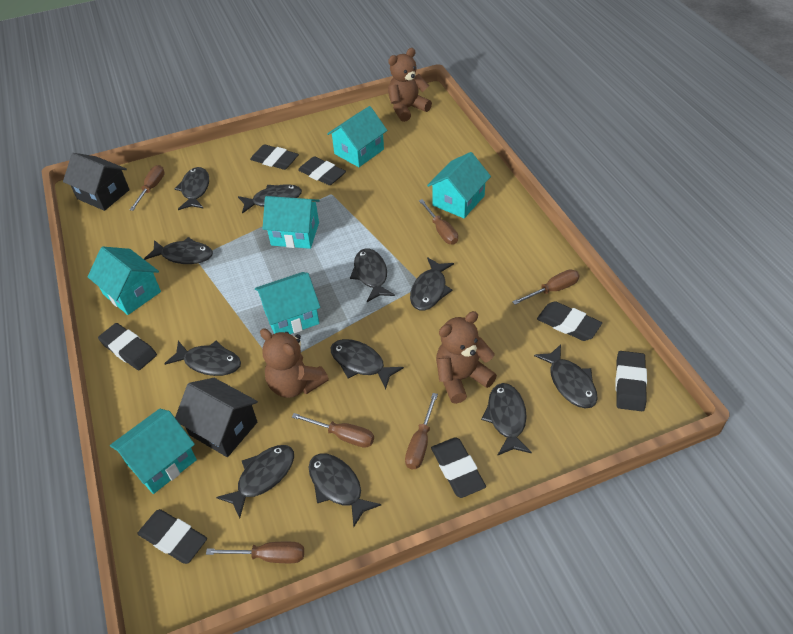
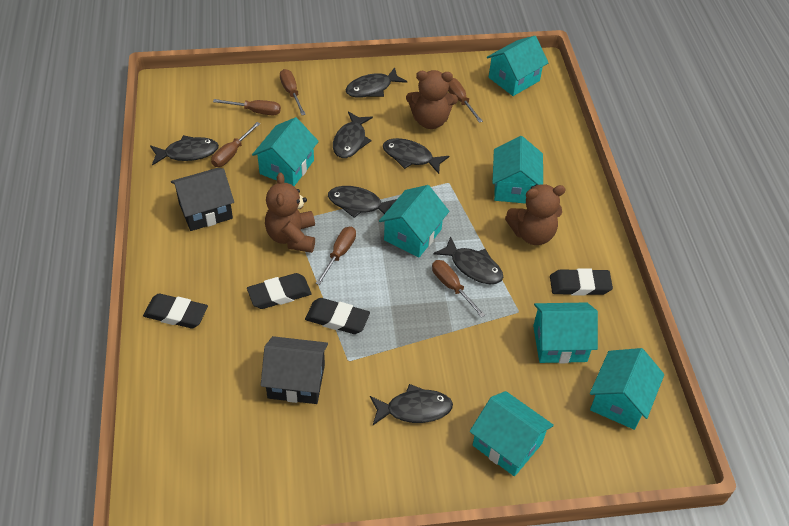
black eraser: [98,323,157,370] [137,509,207,564] [250,144,299,170] [298,156,346,185] [431,437,486,498] [537,301,602,341] [616,351,647,411] = 7 -> [143,294,208,328] [247,273,312,309] [305,298,370,334] [550,268,613,296] = 4
black fish: [144,237,213,264] [164,341,241,376] [175,167,209,210] [216,445,294,518] [238,184,302,214] [309,454,381,527] [331,339,404,389] [350,249,395,302] [410,257,454,311] [481,383,532,456] [534,344,598,408] = 11 -> [150,135,219,166] [328,186,397,218] [333,112,373,158] [346,67,407,98] [370,384,453,425] [383,138,449,174] [433,237,503,284] = 7
turquoise house: [88,246,161,315] [110,409,197,494] [255,272,320,334] [262,196,320,249] [327,106,387,167] [427,152,491,218] = 6 -> [252,117,319,186] [379,185,449,257] [470,391,554,477] [487,36,549,96] [492,136,543,204] [533,303,598,363] [590,348,664,430] = 7

